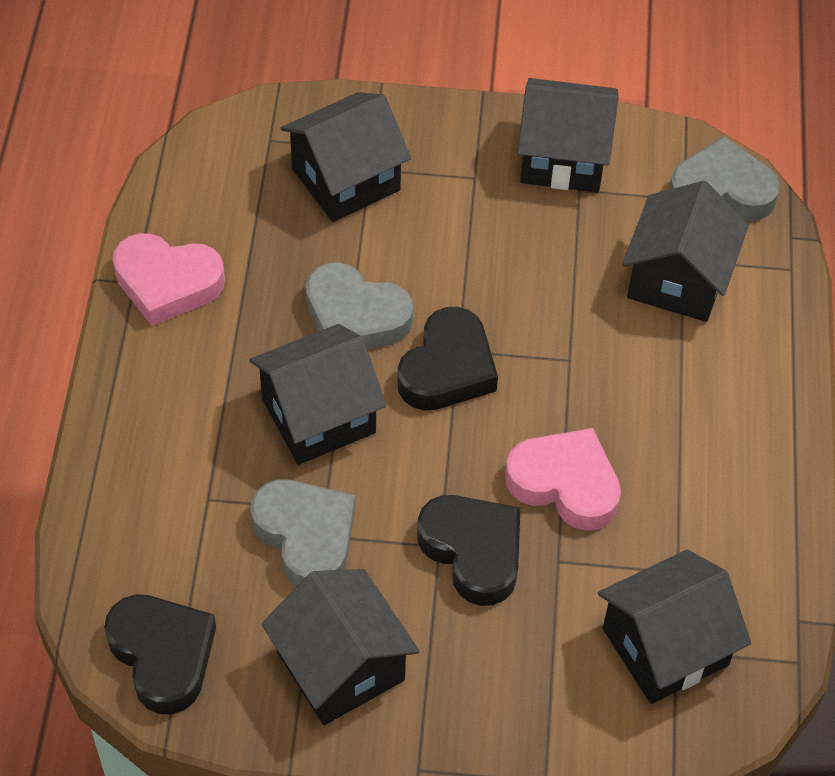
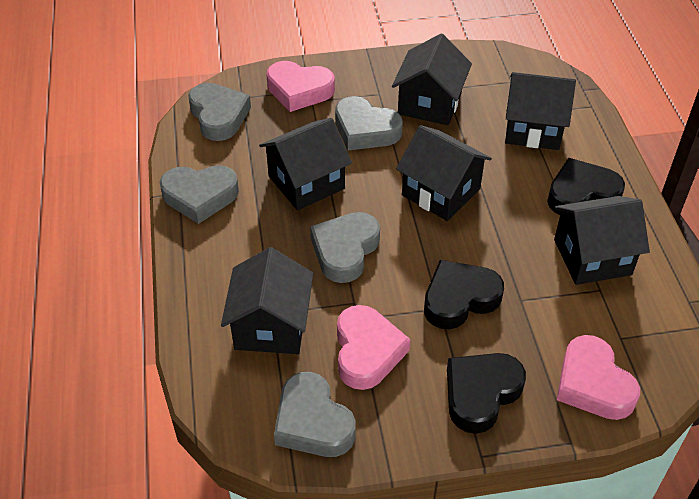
grey heart: [251,479,355,587] [306,262,413,350] [669,136,780,221] = 3 -> [160,165,239,224] [188,83,251,141] [274,372,356,457] [310,212,380,283] [335,96,403,151] = 5
pink heart: [113,233,225,326] [505,428,621,531] = 2 -> [266,61,335,112] [337,305,410,390] [557,335,640,420] = 3

